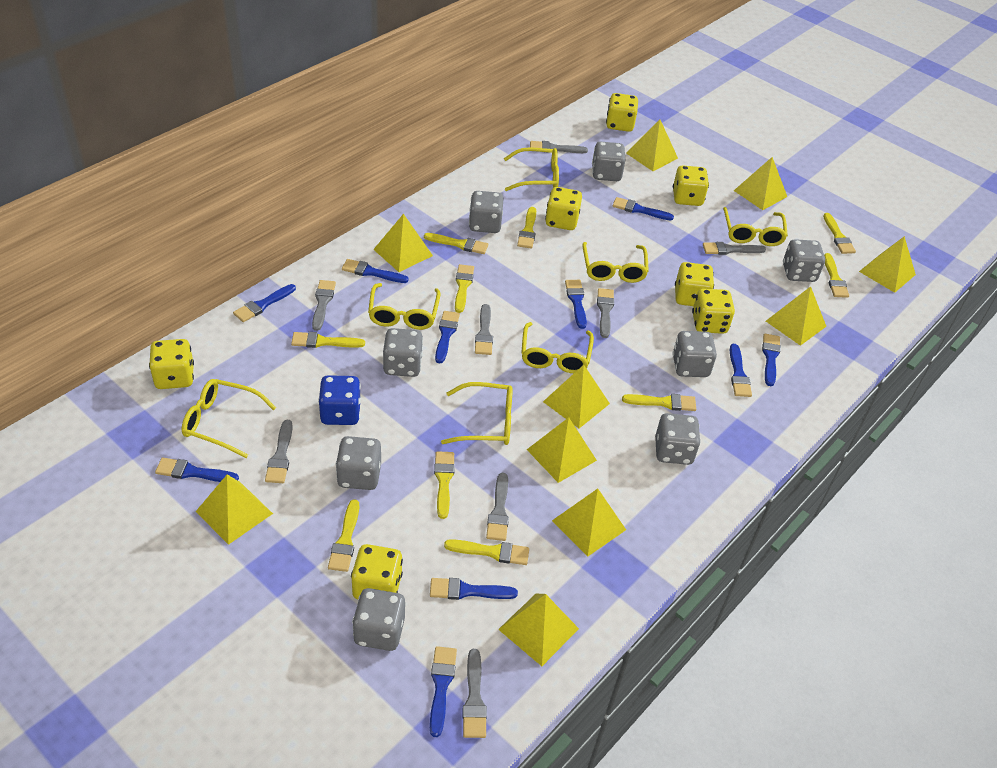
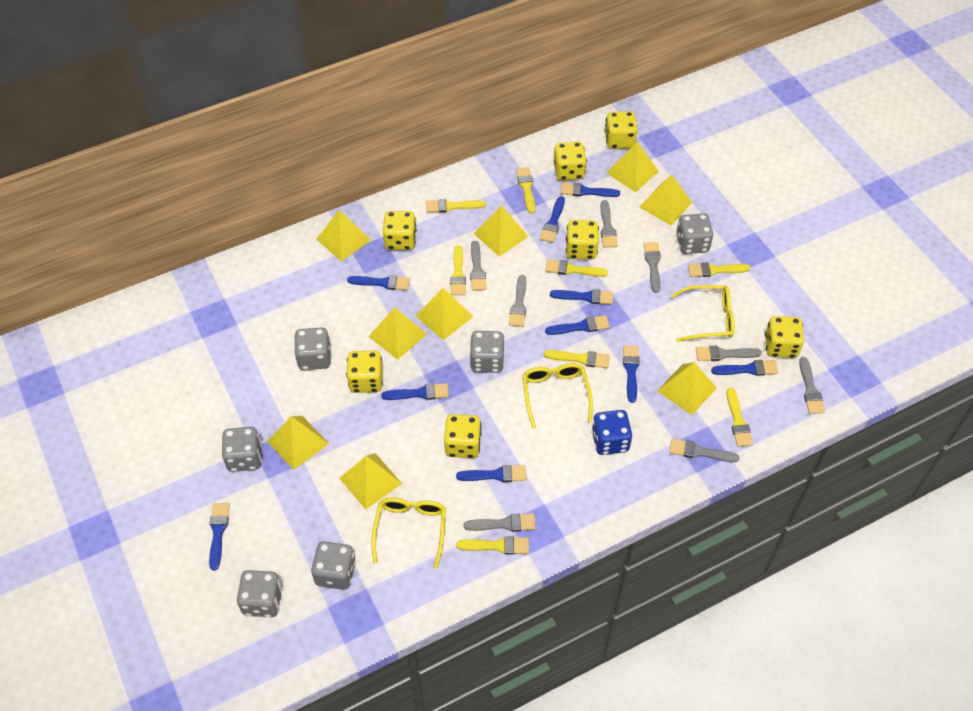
grey dice: [336,436,381,490] [352,588,405,651] [383,328,423,377] [469,191,504,233] [592,142,625,181] [655,413,701,465] [672,331,717,377] [783,239,825,282] = 8 -> [222,427,262,472] [237,570,282,617] [294,327,331,370] [311,542,356,590] [470,331,505,373] [676,213,713,254] = 6
yellow brush: [291,332,365,348] [328,499,359,572] [424,233,488,254] [434,451,455,519] [444,539,529,565] [455,264,474,313] [517,207,536,249] [622,394,696,411] [823,213,856,254] [824,253,849,298] = 10 -> [426,199,486,213] [450,245,466,295] [456,536,529,555] [516,167,535,214] [544,350,610,368] [545,259,608,277] [688,262,751,277] [727,388,753,447] = 8
yellow glasses: [182,379,276,458] [368,283,441,330] [441,382,513,445] [504,147,559,191] [521,322,594,373] [582,242,649,283] [723,207,788,246] = 7 -> [371,497,446,569] [522,363,593,429] [671,285,735,342] = 3
yellow pyramid: [195,475,273,545] [373,214,433,272] [498,594,579,666] [527,417,597,483] [543,365,610,428] [552,489,626,557] [626,119,678,171] [734,157,787,210] [766,286,827,346] [859,236,916,293] = 10 -> [267,416,329,470] [316,210,371,261] [339,453,402,509] [368,307,427,360] [416,288,473,340] [473,205,529,257] [607,142,659,192] [639,174,692,225] [657,362,717,415] = 9

